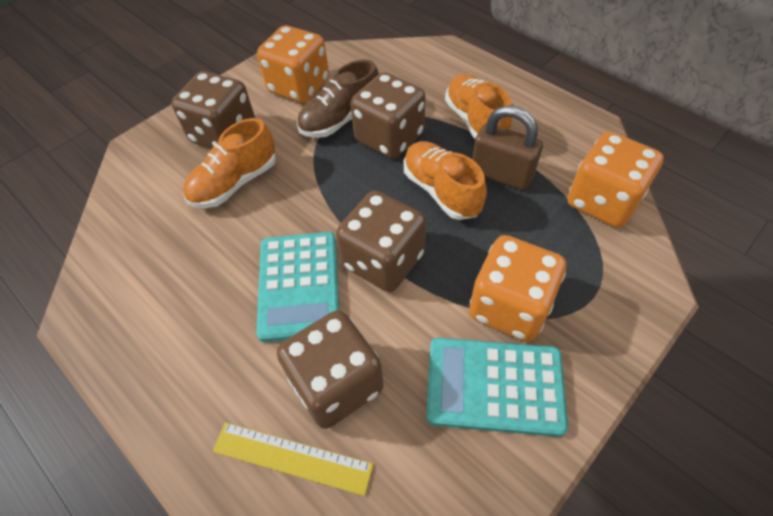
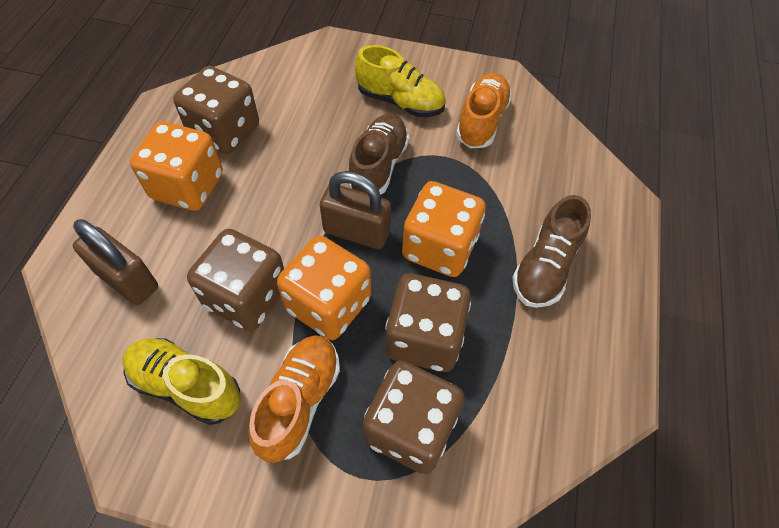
brown padlock: [472,105,543,190] = 1 -> [73,219,158,305] [320,171,391,249] = 2
brown shoe: [297,60,379,138] = 1 -> [348,114,409,195] [512,195,591,308] = 2
orange shoe: [183,118,276,208] [404,141,487,220] [445,74,512,139] = 3 -> [248,335,340,463] [456,73,512,148] = 2
turquoise calculator: [256,232,339,342] [426,338,568,437] = 2 -> none = 0
yellow ruler: [213,422,373,496] = 1 -> none = 0
yellow shoe: none = 0 -> [123,338,241,425] [355,45,446,117] = 2

